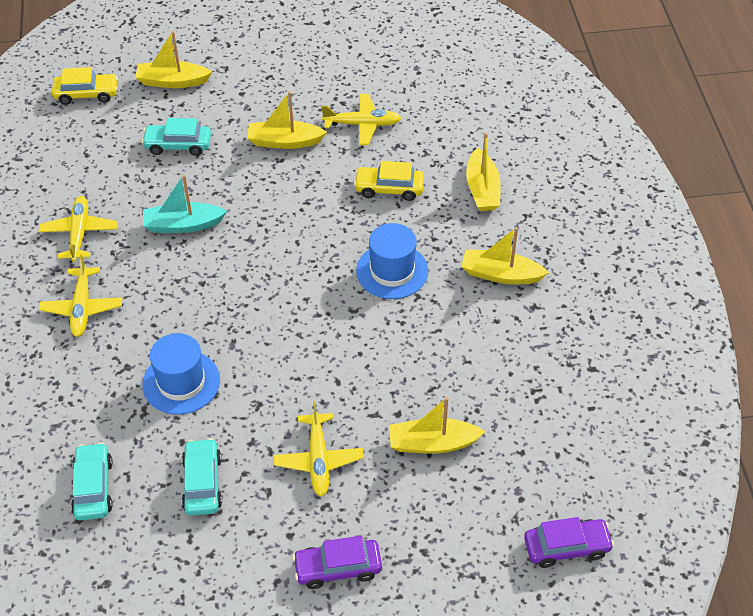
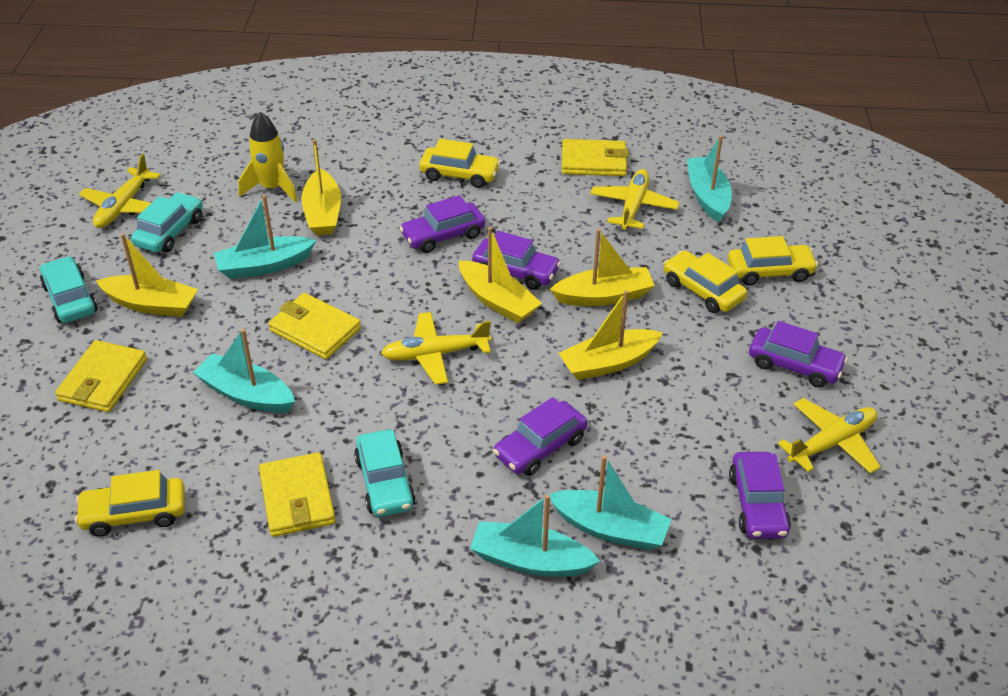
blue hat: [142,333,220,415] [356,223,428,299] = 2 -> none = 0
purple car: [293,536,382,589] [524,517,614,568] = 2 -> [400,195,485,253] [472,231,561,290] [493,397,588,476] [729,452,791,539] [749,321,848,388] = 5
turquoise boat: [143,174,227,233] = 1 -> [193,329,295,413] [214,195,316,279] [470,494,600,577] [548,455,672,550] [687,135,732,223] = 5
yellow car: [52,67,118,105] [354,161,424,201] = 2 -> [74,470,185,537] [419,139,501,188] [663,250,747,313] [728,236,818,286] = 4
yellow rocket: none = 0 -> [238,112,297,202] = 1
yellow wallet: none = 0 -> [55,340,147,412] [259,452,336,537] [268,293,361,359] [562,139,629,176] = 4

